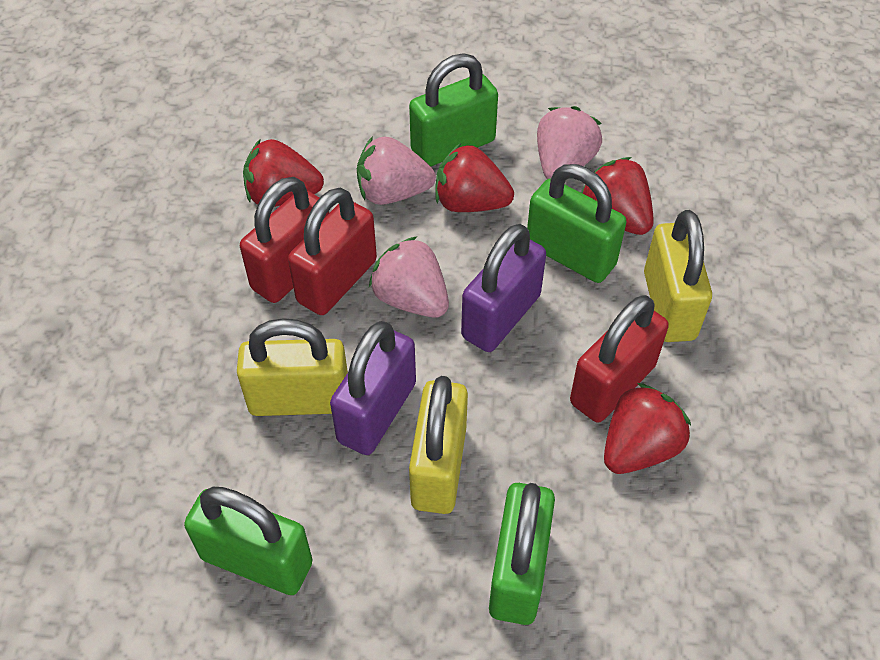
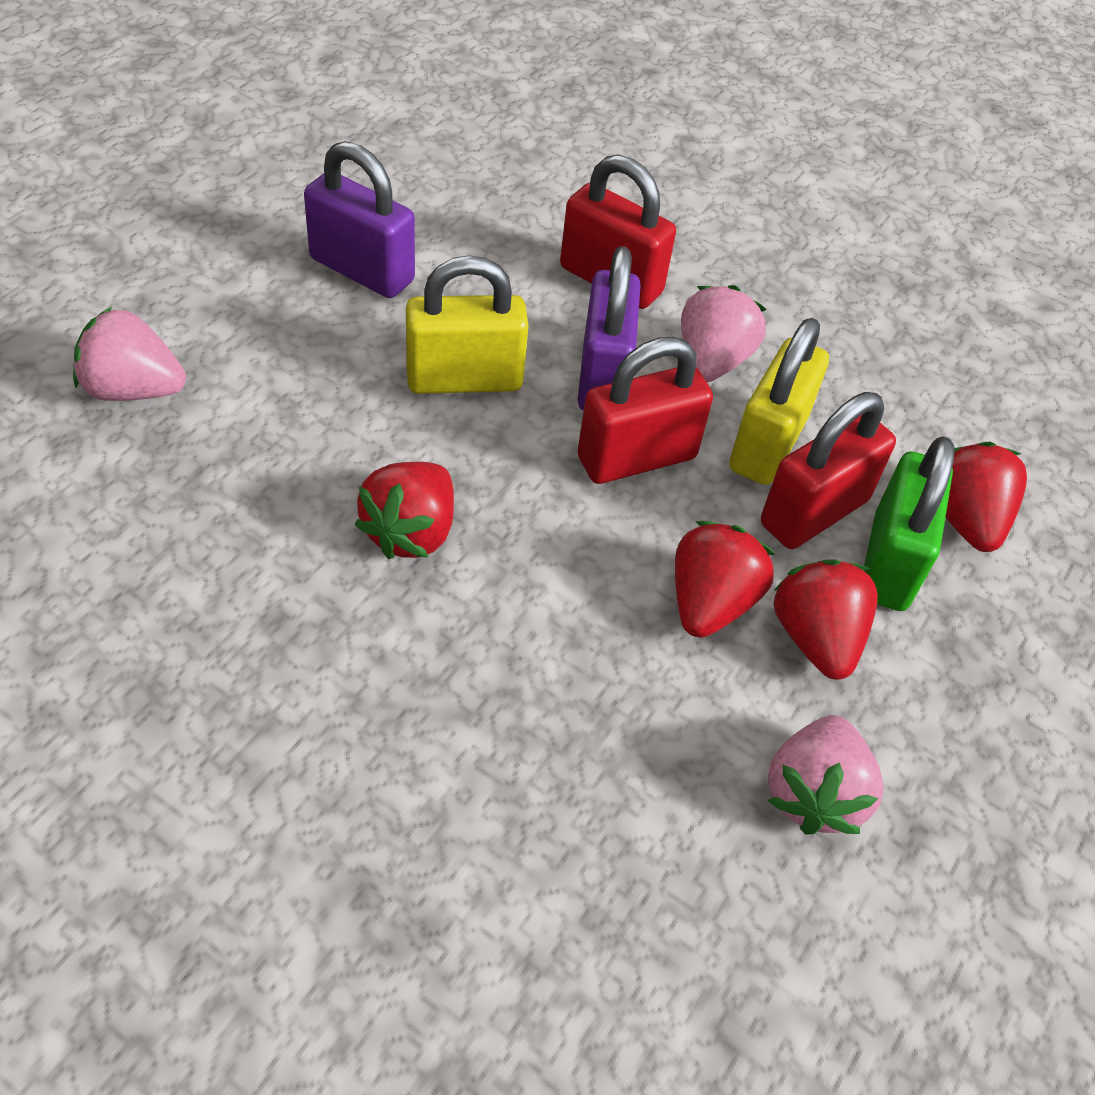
green padlock: [184,487,313,595] [409,54,498,167] [489,483,555,625] [527,164,627,283] = 4 -> [864,436,955,611] = 1
yellow padlock: [237,318,348,416] [409,376,468,514] [644,210,712,342] = 3 -> [406,255,529,394] [729,318,829,485] = 2

